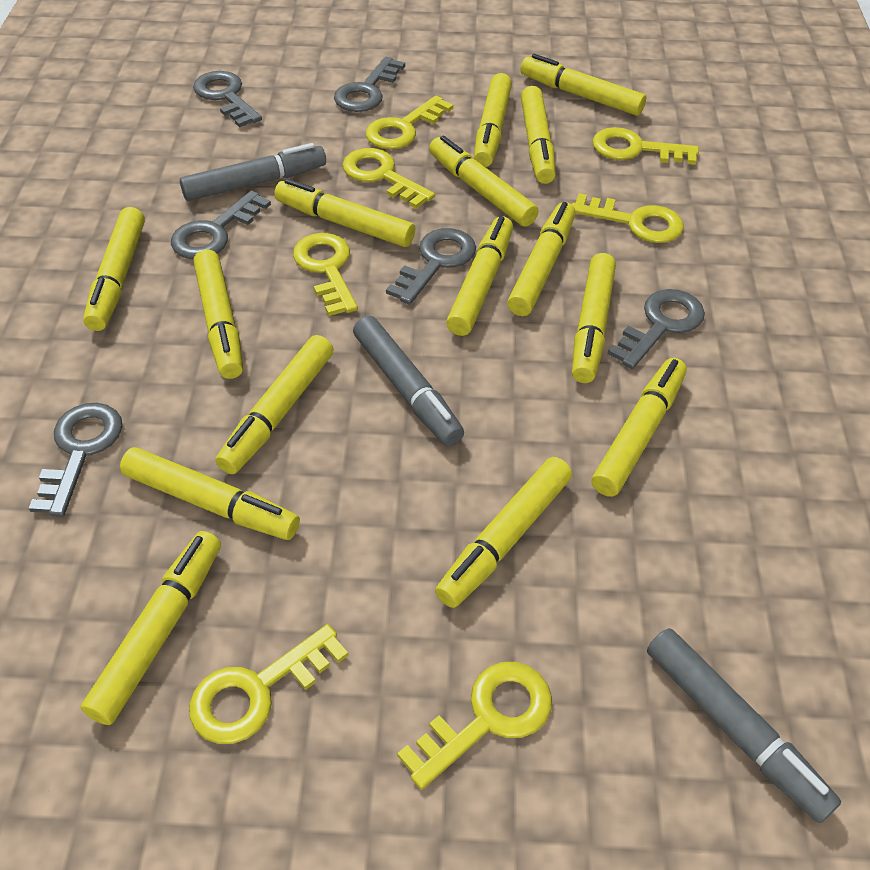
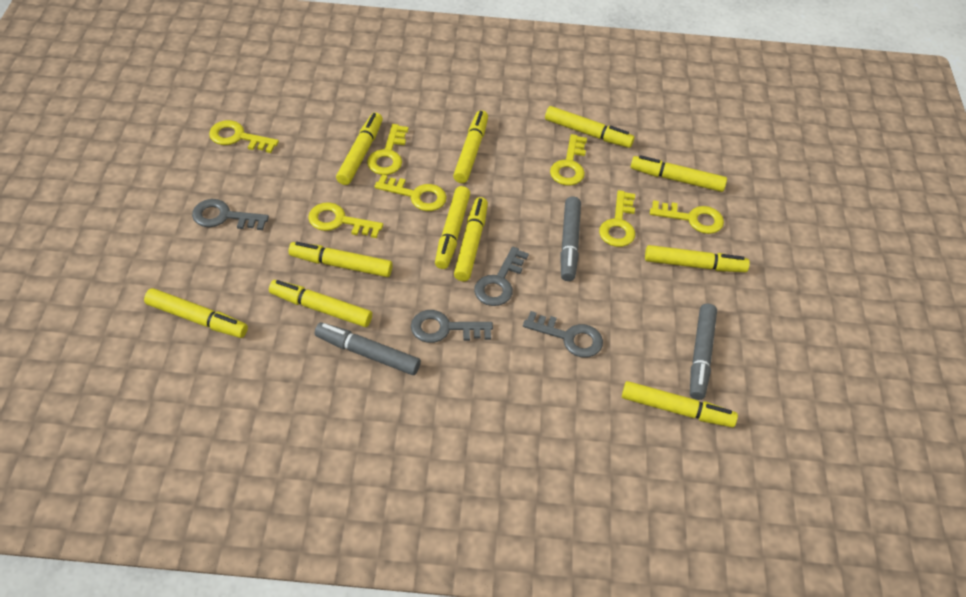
grey key: [29,403,122,517] [171,190,271,259] [193,71,262,127] [334,57,405,112] [386,228,476,305] [608,289,705,369] = 6 -> [192,199,269,230] [411,310,493,343] [474,247,529,306] [523,311,603,358] = 4
yellow marker: [81,531,221,725] [83,207,145,331] [120,447,300,540] [193,249,243,379] [216,335,333,474] [274,179,415,247] [429,136,538,227] [435,457,572,608] [446,216,513,336] [474,73,512,167] [507,202,576,316] [521,54,646,116] [521,86,556,184] [572,253,616,383] [591,358,687,497] = 15 -> [144,288,248,338] [269,280,372,327] [289,242,393,277] [336,113,383,185] [435,186,470,269] [453,110,488,183] [454,197,488,281] [545,106,635,148] [622,381,738,427] [631,155,727,192] [645,245,750,272] = 11

